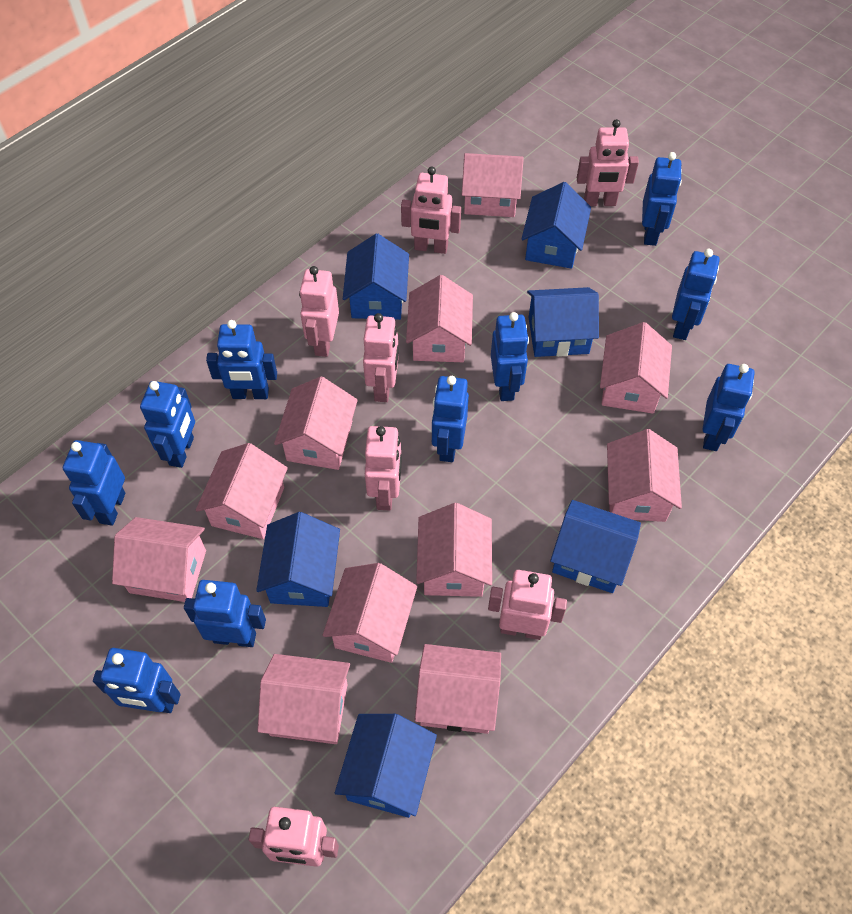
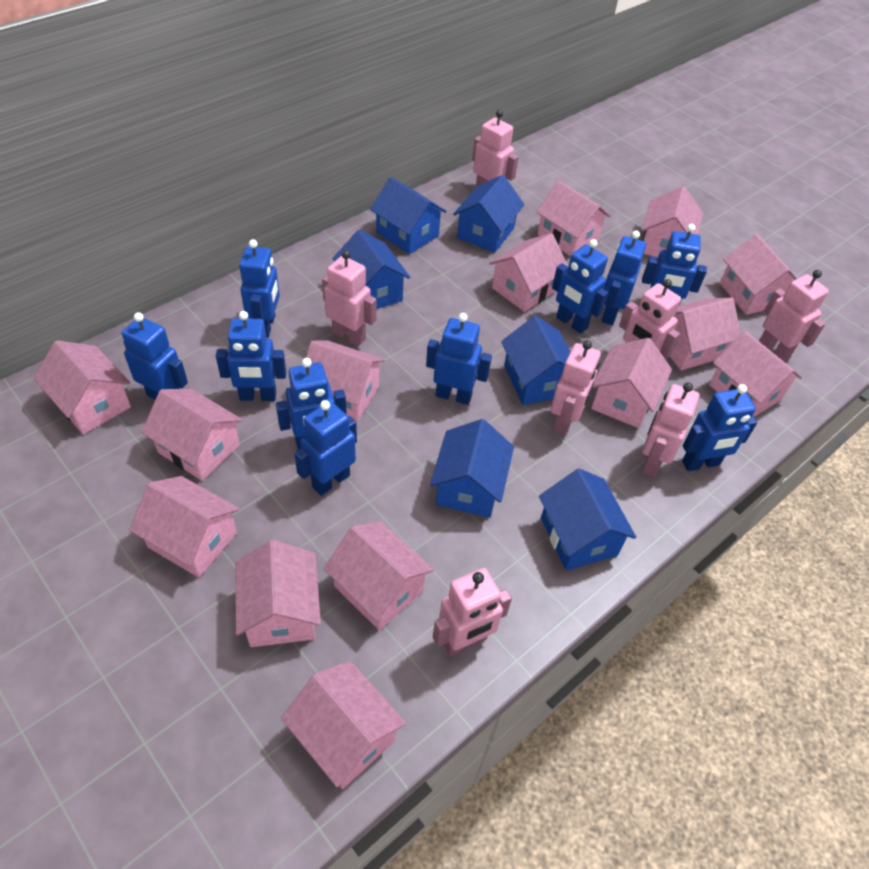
pink house: [112,517,206,602] [196,443,288,539] [257,654,350,744] [274,377,358,470] [323,563,417,663] [406,275,473,362] [415,644,501,734] [416,503,492,597] [462,153,524,217] [600,322,672,414] [607,429,682,522] = 11 -> [33,340,131,435] [130,476,240,578] [141,389,243,481] [235,540,321,647] [281,661,406,789] [306,340,385,422] [323,522,434,630] [489,233,568,312] [536,181,611,257] [591,337,672,428] [642,186,703,258] [670,298,741,371] [709,331,802,417] [720,234,798,315] = 14

